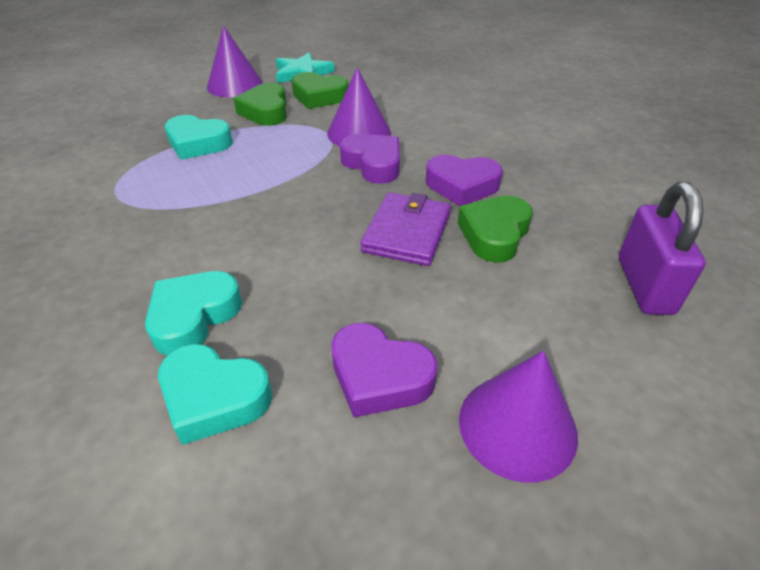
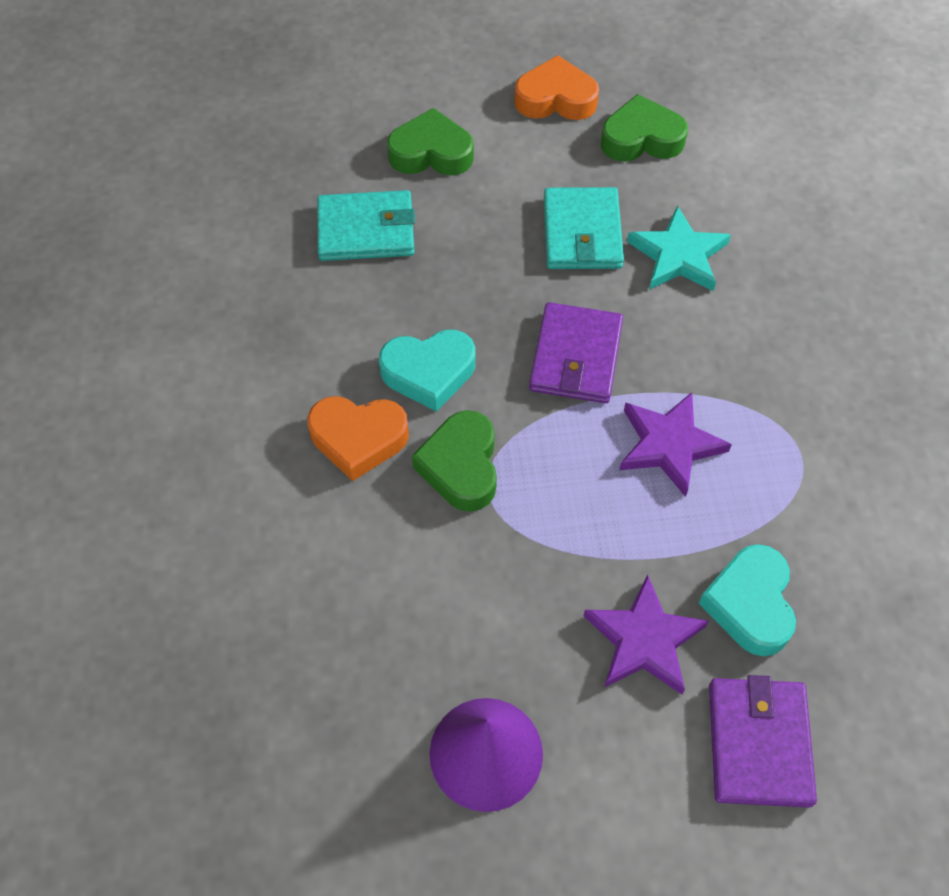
orange heart: none = 0 -> [307,396,409,481] [514,55,599,120] = 2
purple cone: [207,26,263,97] [327,68,391,146] [459,351,578,483] = 3 -> [430,698,543,812] = 1
purple heart: [331,323,438,418] [340,134,400,184] [426,155,503,206] = 3 -> none = 0
purple padlock: [619,182,706,315] = 1 -> none = 0
purple star: none = 0 -> [584,574,709,694] [619,392,732,497] = 2
purple wallet: [360,192,451,266] = 1 -> [529,302,623,403] [709,675,817,808] = 2
turquoise heart: [145,271,242,356] [158,344,272,445] [165,115,233,160] = 3 -> [379,330,475,412] [698,544,796,656] = 2
turquoise wallet: none = 0 -> [317,190,415,261] [544,187,624,269] = 2

